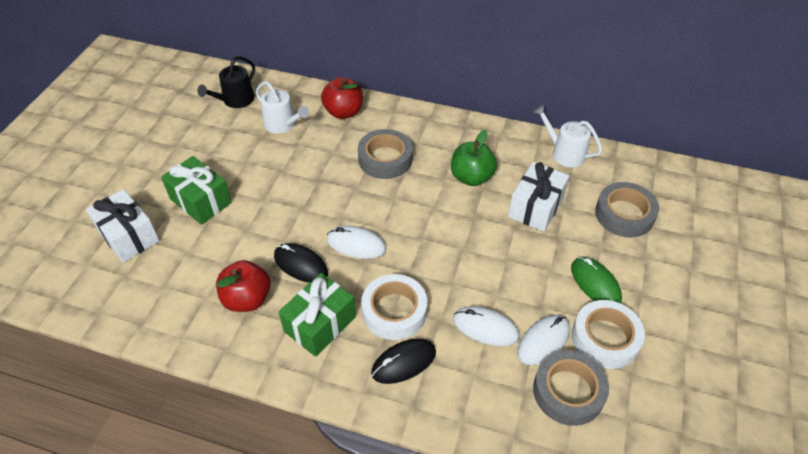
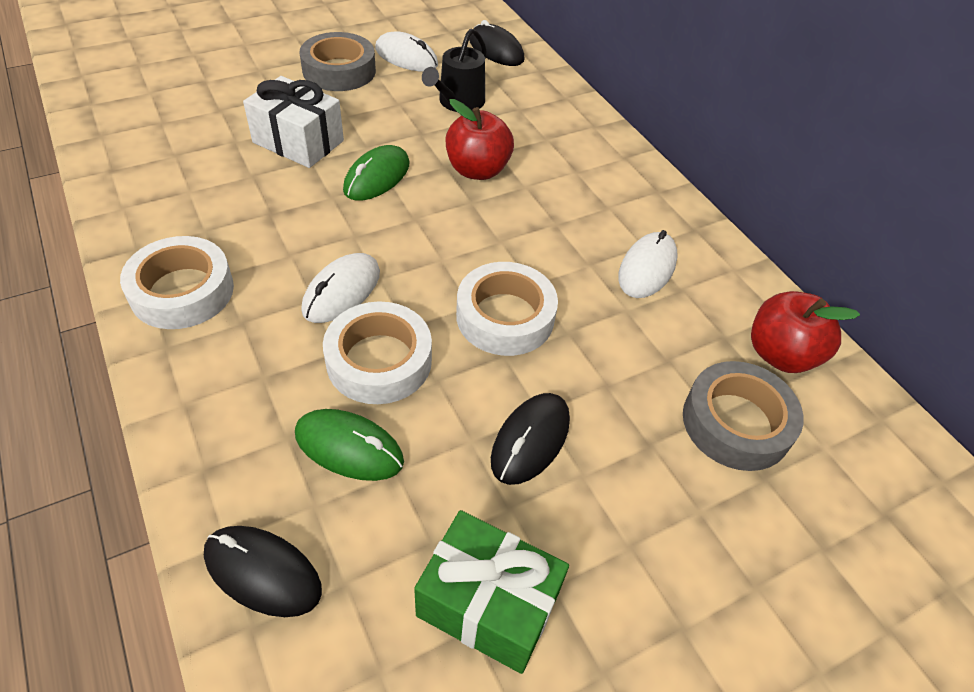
black mouse: [274,243,328,283] [371,339,436,384] = 2 -> [204,526,322,617] [469,20,525,66] [491,393,570,485] = 3
green apple: [451,130,497,186] = 1 -> none = 0
green gift: [161,156,232,225] [279,273,356,357] = 2 -> [414,510,569,674] = 1
green mouse: [571,257,622,303] = 1 -> [295,409,404,481] [343,145,410,201] = 2
grey tape: [358,129,413,179] [533,350,609,426] [595,182,659,238] = 3 -> [299,32,376,91] [683,361,804,471] = 2
white gift: [86,189,160,263] [508,162,569,232] = 2 -> [243,76,344,168] = 1
white tape: [361,274,427,340] [572,300,645,369] = 2 -> [120,236,234,329] [323,301,432,404] [456,262,558,356] = 3
white watering can: [256,81,309,134] [534,105,603,167] = 2 -> none = 0

